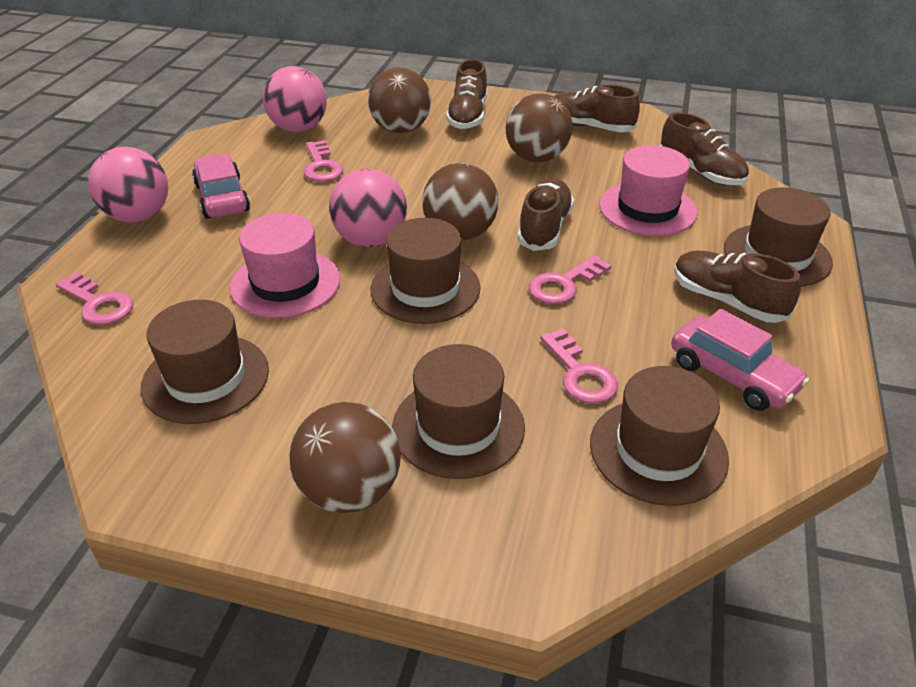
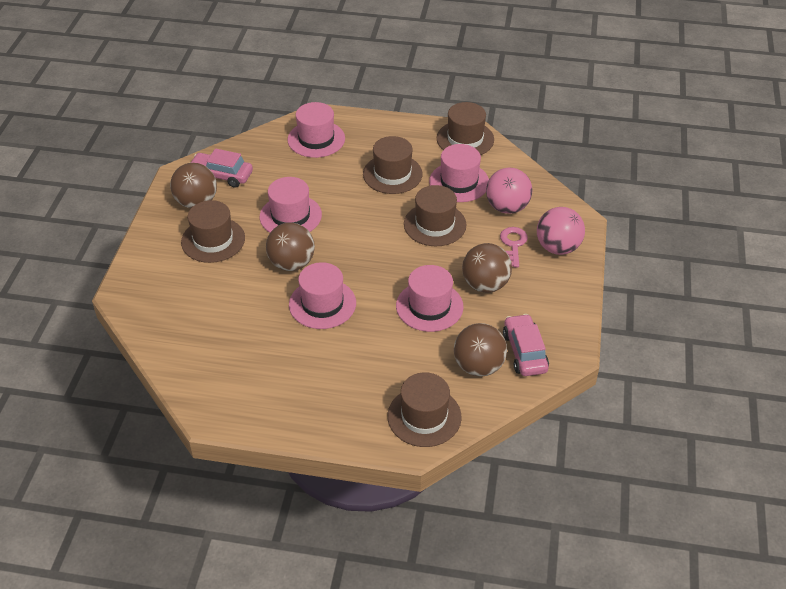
brown shoe: [446,59,487,129] [517,179,574,251] [554,84,640,132] [660,112,749,185] [674,251,801,323] = 5 -> none = 0
pink ball: [88,147,168,222] [263,66,327,132] [329,169,407,247] = 3 -> [486,168,532,214] [537,207,585,255] = 2
pink hat: [230,213,340,318] [599,145,698,236] = 2 -> [260,177,322,233] [287,102,345,158] [289,262,356,329] [396,265,464,332] [429,144,489,202] = 5
pink key: [56,272,133,325] [304,140,344,182] [529,255,611,304] [540,328,618,404] = 4 -> [500,227,528,267] = 1

